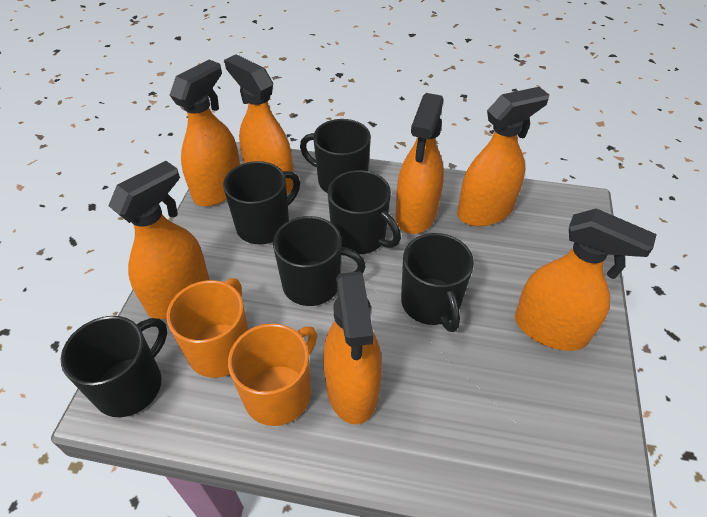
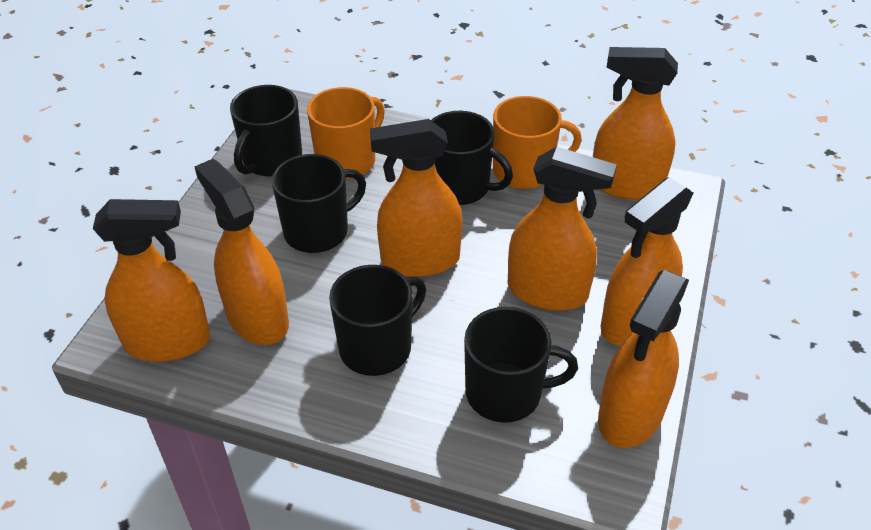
black mug: [61,316,167,417] [223,161,300,244] [273,216,366,306] [300,119,371,193] [328,170,401,254] [401,233,474,332] = 6 -> [230,85,302,177] [272,154,366,253] [329,265,426,376] [431,111,513,205] [464,307,578,423] = 5

